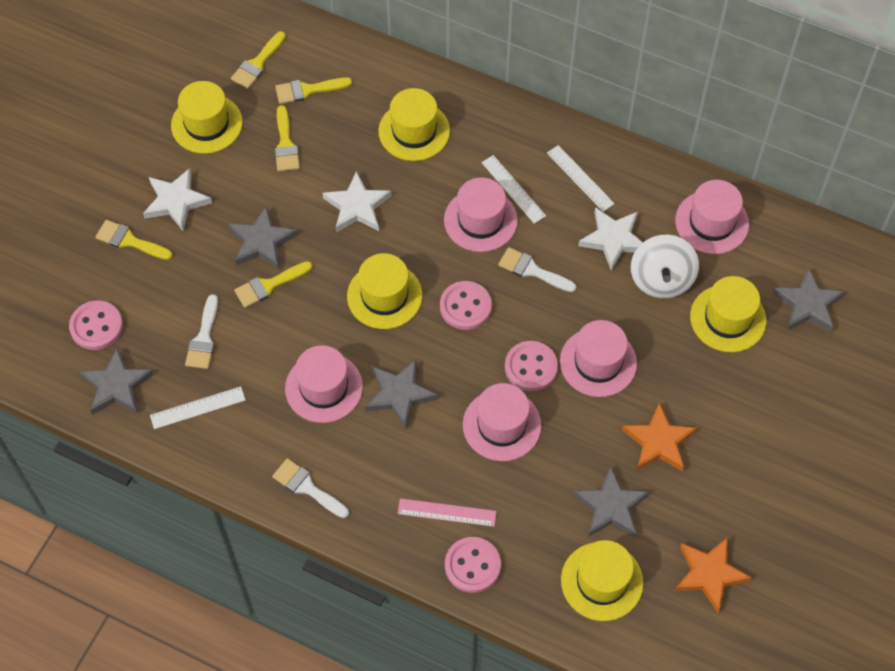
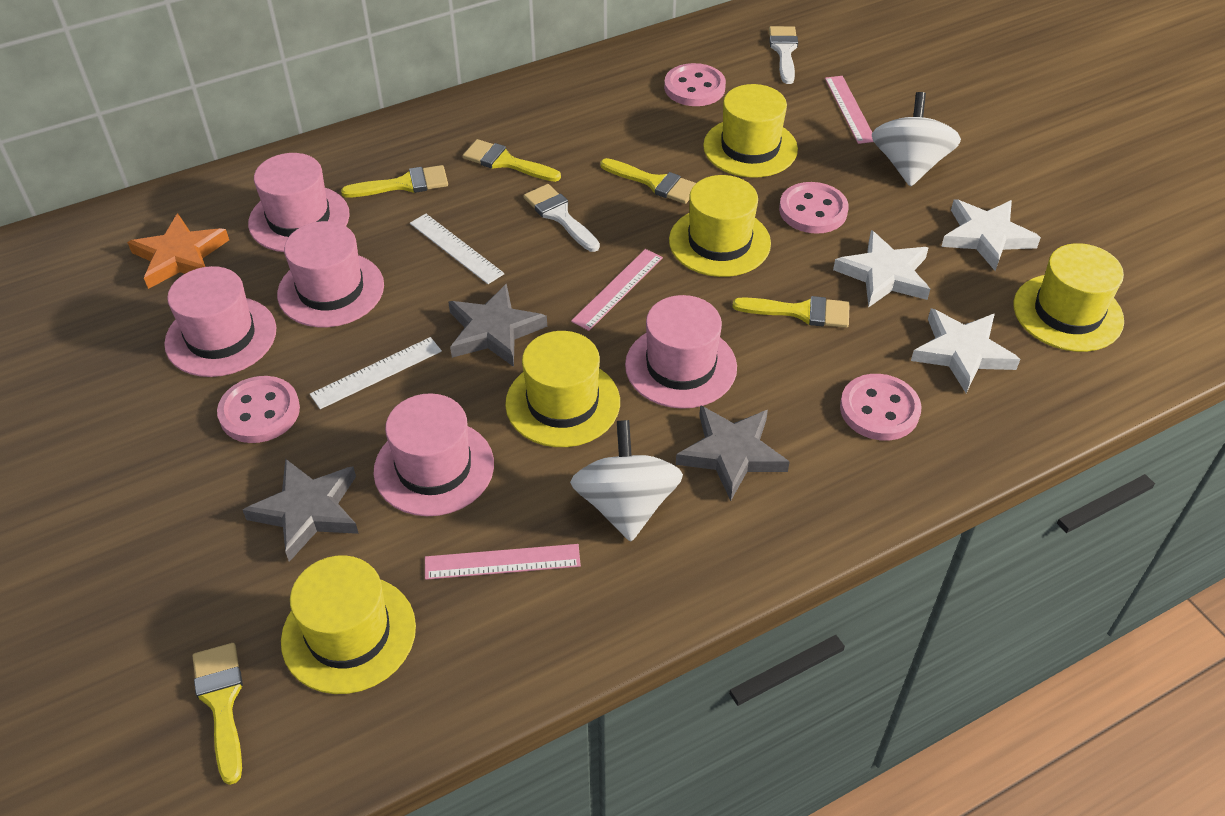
grey star: [80,348,154,415] [228,206,298,269] [365,360,438,428] [573,467,649,537] [773,268,845,333] = 5 -> [243,458,359,562] [448,283,547,367] [676,405,790,501] = 3
orange star: [622,403,697,472] [675,537,752,612] = 2 -> [127,213,229,289] = 1
pink ruler: [397,498,497,527] = 1 -> [425,544,581,580] [571,249,663,331] [825,76,873,144] = 3
white brush: [185,294,218,369] [272,458,349,518] [498,247,576,292] = 3 -> [524,184,600,252] [769,26,798,84] = 2
white ruler: [150,386,246,429] [481,155,546,224] [547,145,615,212] = 3 -> [310,337,442,409] [410,214,504,284] = 2
white spinning top: [631,235,699,298] = 1 -> [570,420,683,541] [872,92,961,187] = 2

